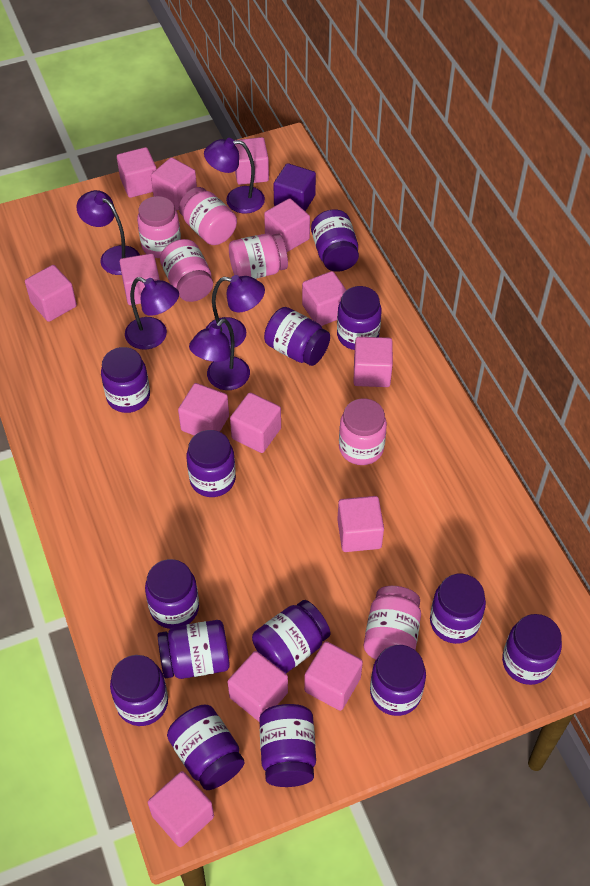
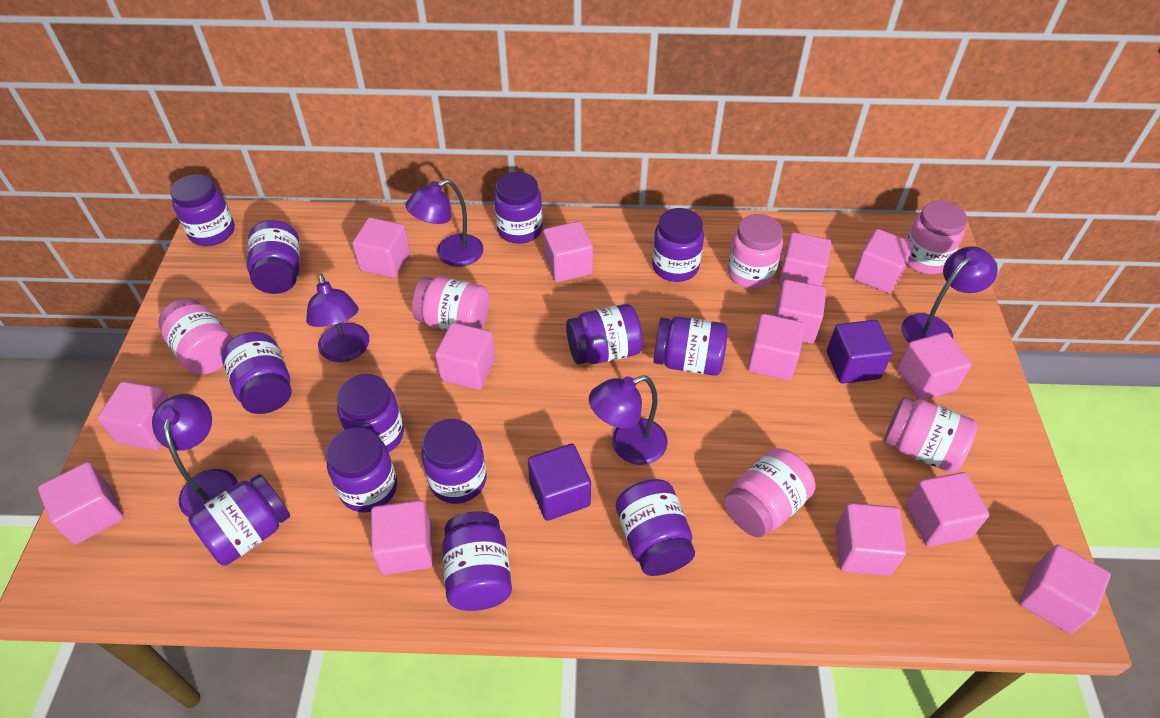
purple cube: [273,163,316,211] = 1 -> [528,444,591,521] [827,320,893,384] = 2
purple jar: [101,347,150,413] [110,655,168,726] [145,559,199,629] [158,620,230,679] [167,705,244,790] [186,430,236,497] [252,600,331,673] [259,704,316,787] [264,307,330,366] [311,209,359,272] [337,286,382,350] [370,645,426,716] [430,574,486,644] [502,614,562,685] = 14 -> [170,174,235,246] [188,474,290,566] [222,332,292,414] [247,220,300,294] [326,427,397,512] [337,374,404,453] [421,419,487,504] [442,511,512,611] [494,172,543,244] [566,304,643,365] [616,479,695,576] [652,208,704,282] [653,316,728,376] = 13

